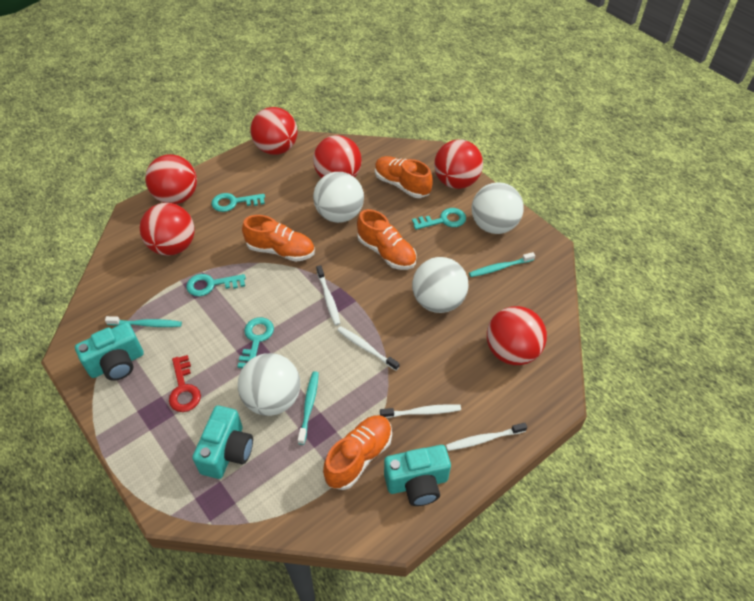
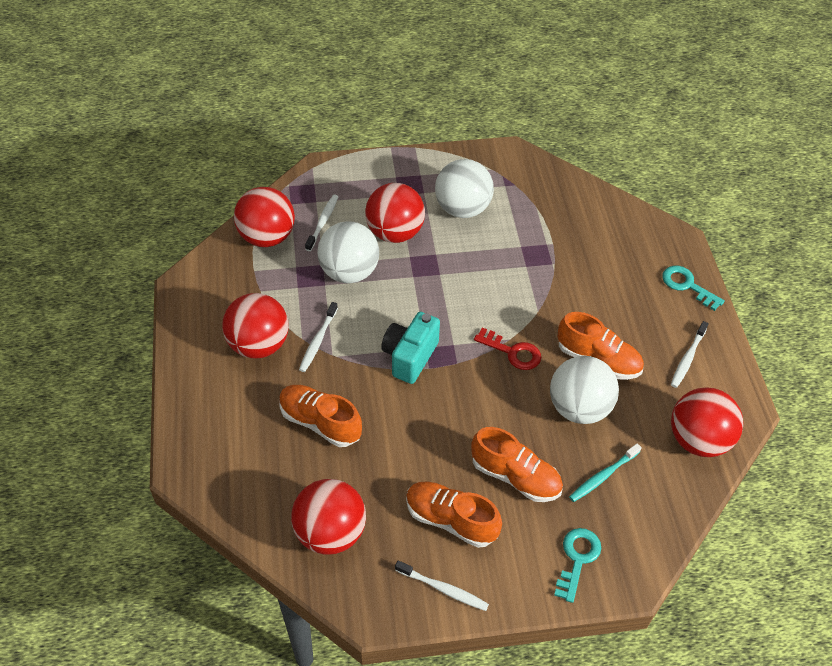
red ball: [140,203,195,256] [145,154,197,204] [251,107,298,155] [313,135,362,178] [434,139,483,189] [487,306,547,365] = 6 -> [222,293,289,359] [234,187,295,247] [291,479,366,555] [365,183,425,243] [671,387,743,457] = 5
turquoise camera: [75,322,144,381] [192,406,253,479] [384,445,451,506] = 3 -> [381,312,440,384] = 1
turquoise key: [186,274,246,297] [211,193,265,212] [237,317,274,368] [412,208,466,230] = 4 -> [554,528,601,603] [662,266,725,311] = 2
turquoise toothbrush: [105,316,182,327] [298,371,319,445] [469,252,535,277] = 3 -> [569,443,642,502] = 1
white ball: [238,353,300,416] [313,172,364,223] [412,257,468,313] [472,182,524,234] = 4 -> [317,222,379,283] [435,159,494,218] [550,356,619,424] = 3

